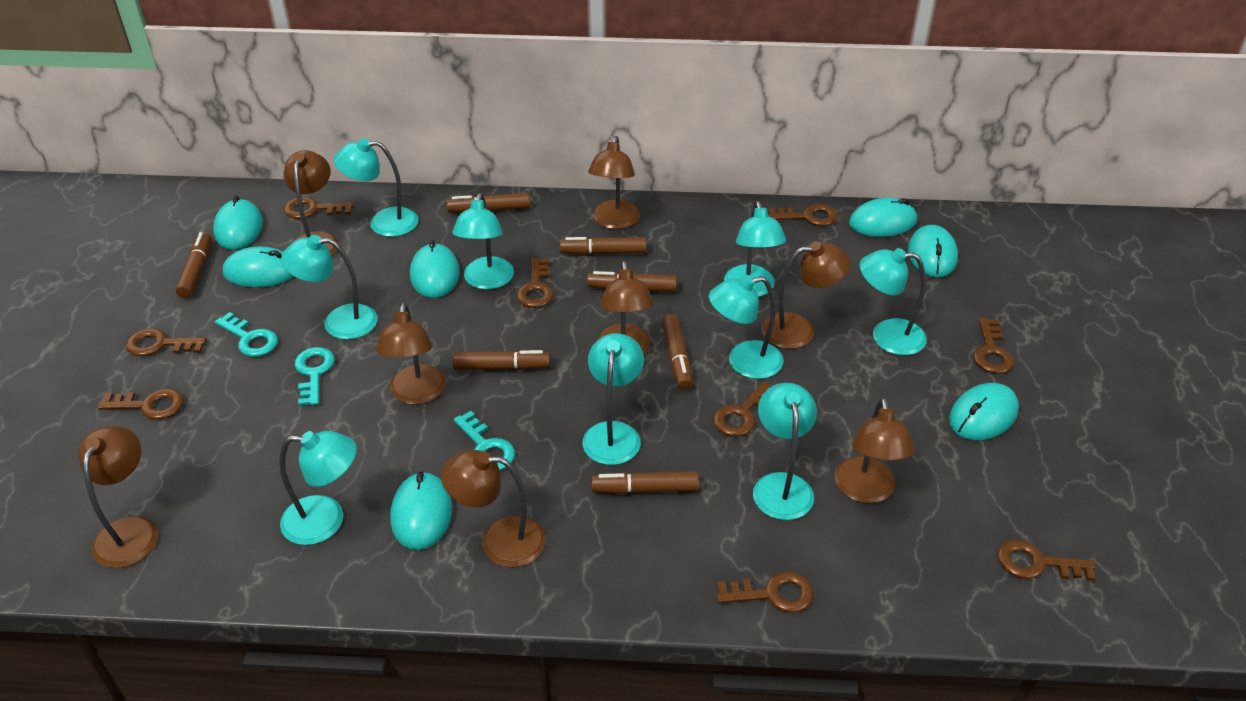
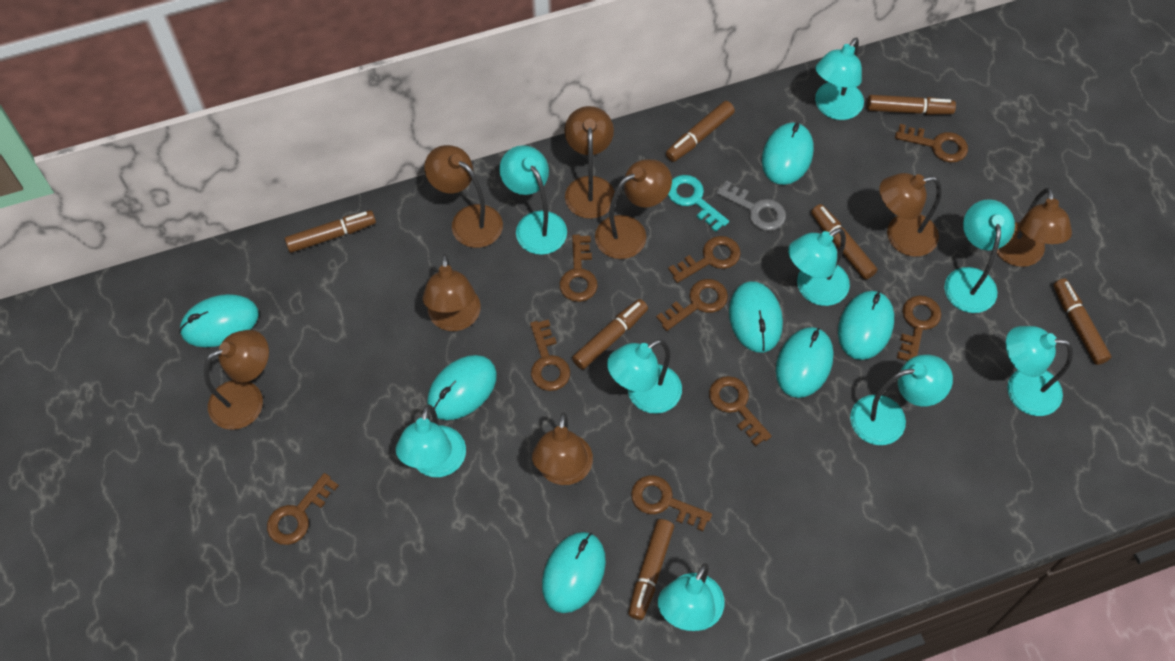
grey key: none = 0 -> [716,181,786,231] = 1
turquoise key: [215,312,278,357] [295,347,335,406] [453,411,515,470] = 3 -> [668,175,729,232] = 1

